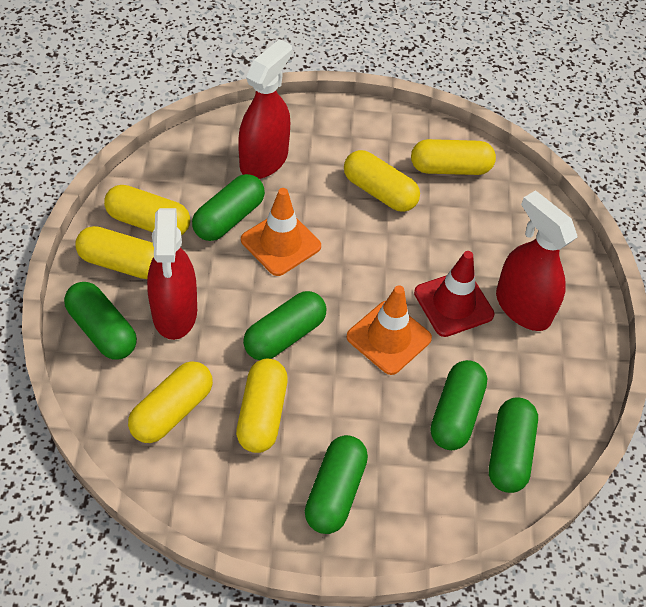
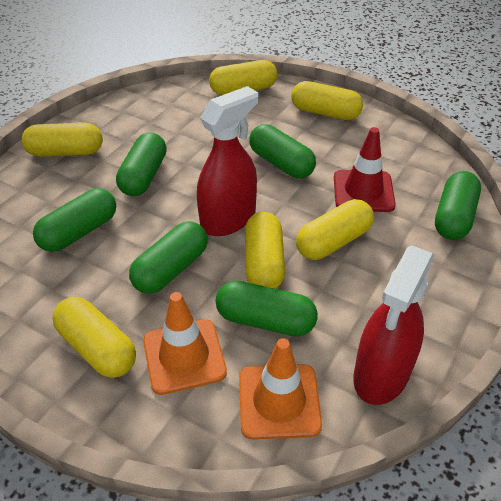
red spray bottle: [147,208,197,340] [238,39,292,179] [496,190,577,331] = 3 -> [197,86,258,236] [353,245,435,405] = 2

